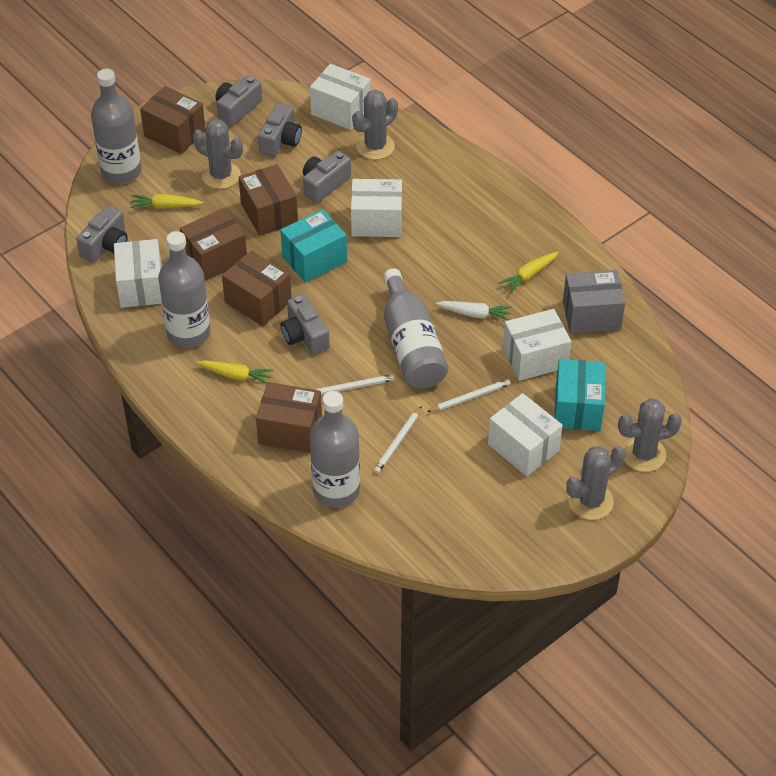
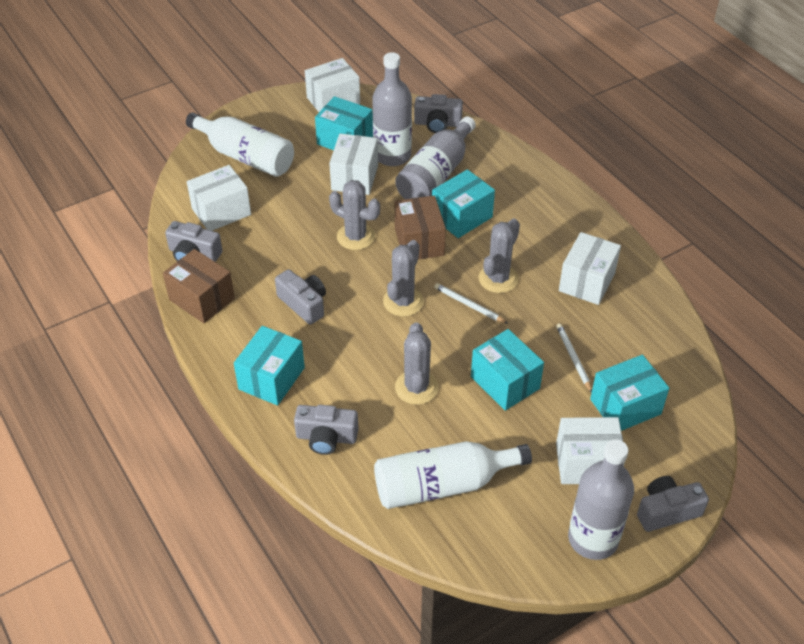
brown box: [140,86,206,154] [180,208,247,281] [222,250,291,326] [239,164,298,236] [256,382,322,453] = 5 -> [163,249,235,323] [395,196,446,259] = 2
grey bottle: [91,69,142,184] [158,231,211,348] [310,391,360,508] [383,269,448,389] = 4 -> [372,52,412,166] [395,116,476,199] [568,439,634,560] = 3
grey box: [563,270,625,333] = 1 -> none = 0
turquoise box: [280,209,347,283] [554,359,606,431] = 2 -> [234,326,305,405] [315,96,373,150] [432,169,495,238] [471,329,544,411] [590,355,669,431] = 5
white bottle: none = 0 -> [186,113,294,177] [374,441,532,509] = 2
white carrot: [436,301,512,320] = 1 -> none = 0
white pencil: [315,374,395,395] [374,406,422,474] [427,379,511,412] = 3 -> [434,283,508,324] [556,324,592,393] = 2
yellow carrot: [130,194,203,208] [196,360,274,384] [498,252,559,294] = 3 -> none = 0

